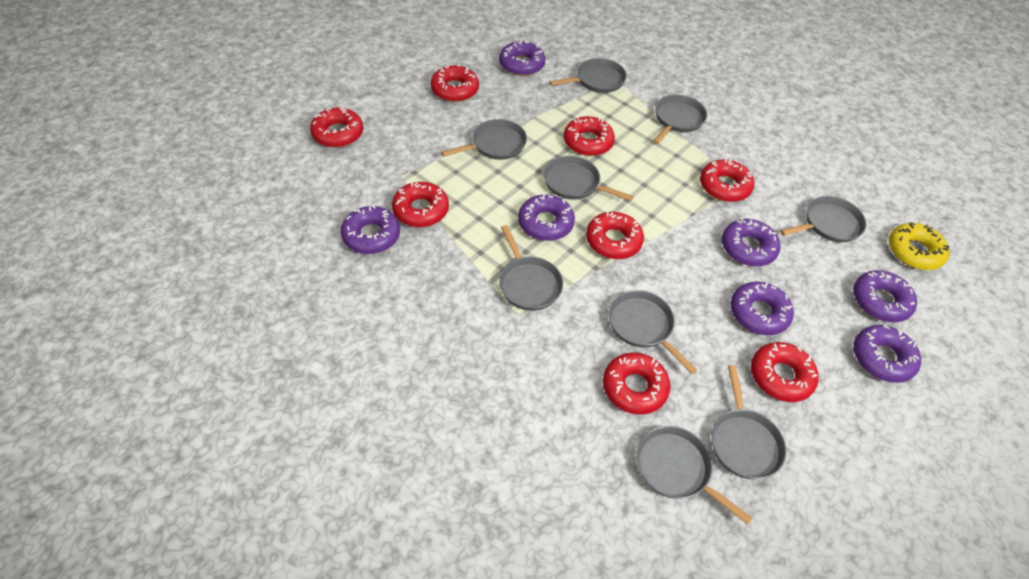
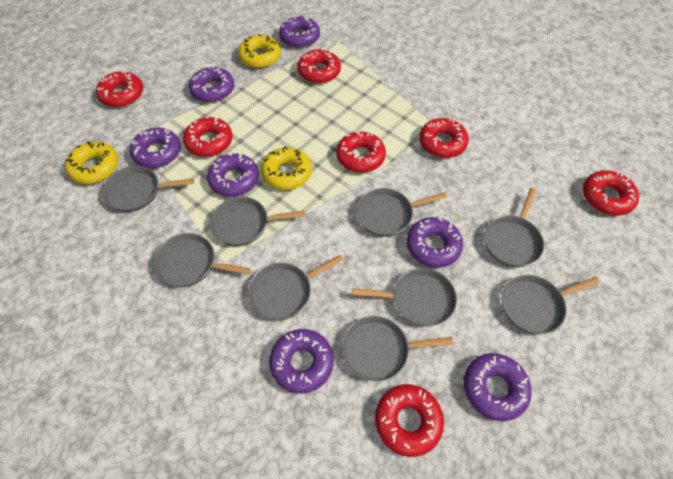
red donut: [310,107,363,148] [392,182,449,227] [431,64,479,102] [564,116,615,156] [586,212,644,259] [603,352,670,415] [700,159,754,202] [751,342,819,402] = 8 -> [96,70,143,107] [183,116,232,157] [297,48,341,84] [336,131,386,173] [375,384,444,457] [419,118,469,158] [583,170,639,216] = 7
yellow donut: [889,222,950,270] = 1 -> [65,141,119,184] [238,34,281,68] [261,146,312,190] = 3

